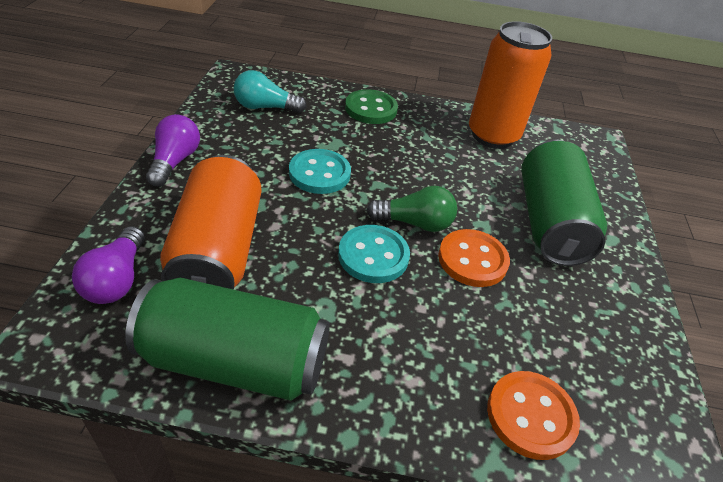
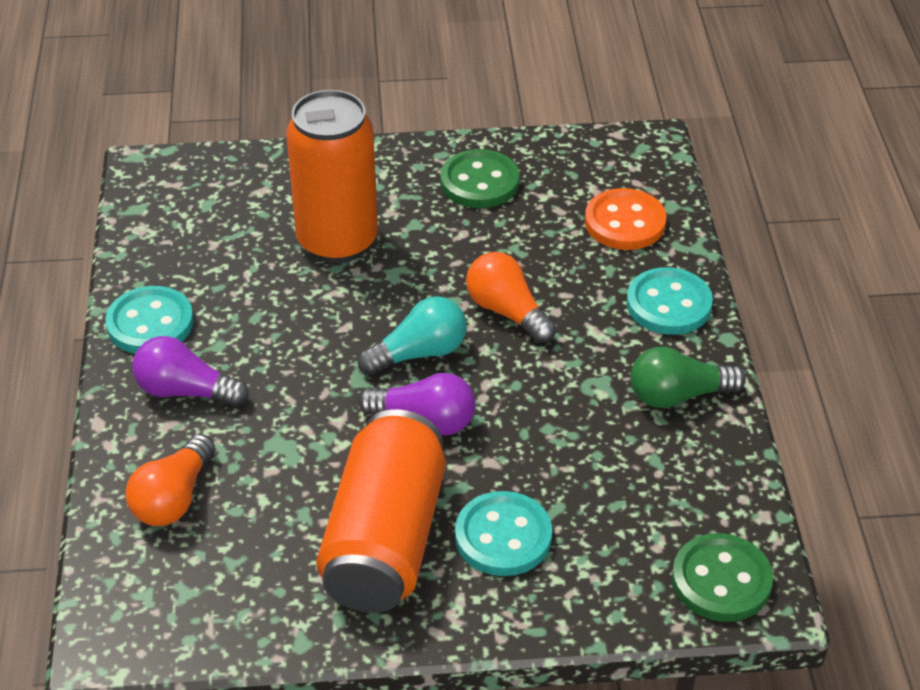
green button: [345,89,398,124] = 1 -> [440,149,519,208] [672,533,773,622] = 2
green can: [125,278,330,401] [521,140,607,266] = 2 -> none = 0
orange button: [438,229,510,287] [487,371,580,460] = 2 -> [585,188,666,250] = 1
orange light bulb: none = 0 -> [126,434,215,526] [466,252,556,343] = 2
turquoise button: [289,149,351,194] [338,225,410,283] = 2 -> [105,286,194,354] [455,491,552,576] [626,267,713,335] = 3

